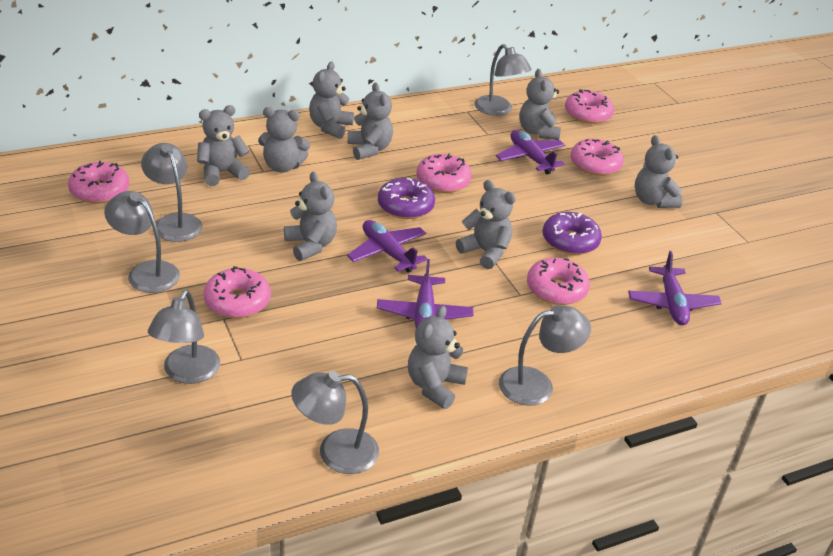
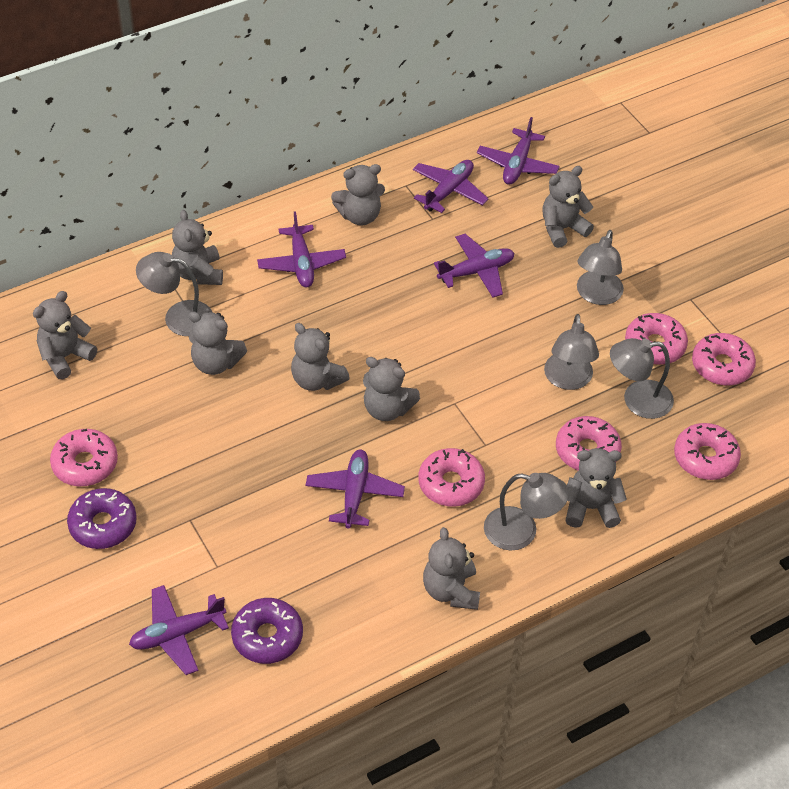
grey lamp: [104,191,180,293] [141,143,202,242] [148,290,220,384] [291,371,379,474] [474,44,532,116] [499,305,591,406] = 6 -> [136,252,213,336] [484,473,569,550] [544,314,599,390] [577,230,624,305] [610,338,674,419] = 5
purple plane: [347,220,427,273] [377,259,473,328] [496,130,565,174] [628,251,722,325] = 4 -> [129,585,229,675] [257,211,346,287] [305,449,405,529] [413,160,489,213] [434,234,515,298] [477,117,560,185] = 6

